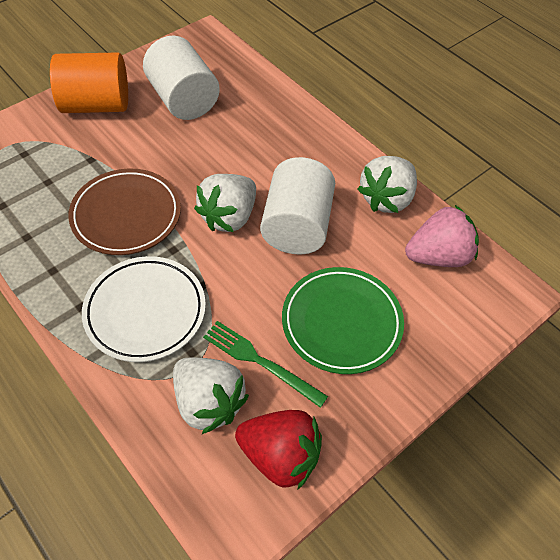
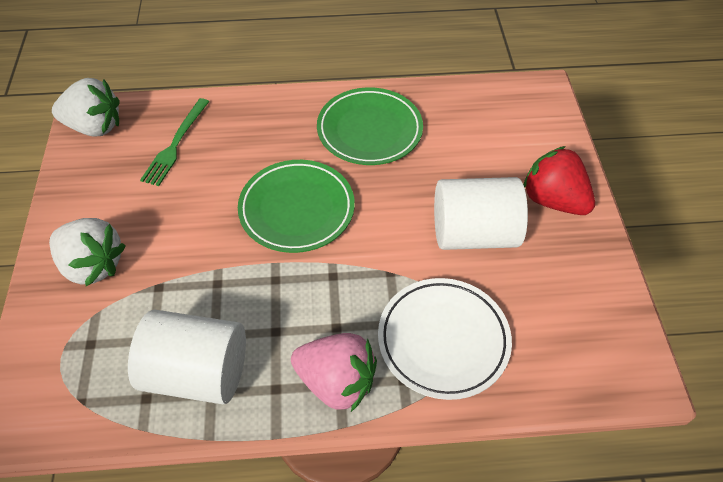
brown plate: [68,168,181,255] = 1 -> none = 0
green plate: [282,267,404,374] = 1 -> [238,160,355,253] [317,87,423,165] = 2
orange cylinder: [50,52,128,113] = 1 -> none = 0
white strawberry: [173,358,249,434] [194,174,256,232] [357,156,417,213] = 3 -> [49,218,126,286] [52,78,120,136] = 2

